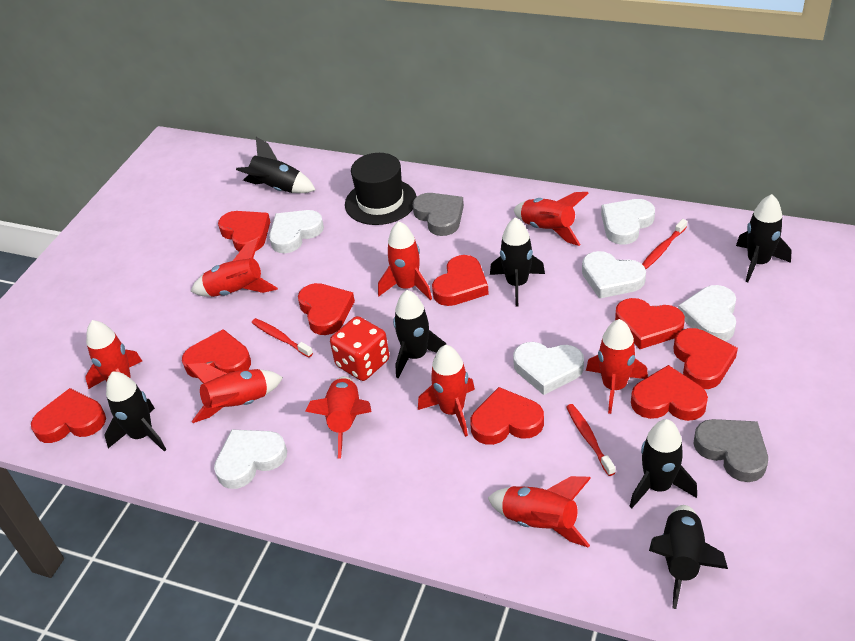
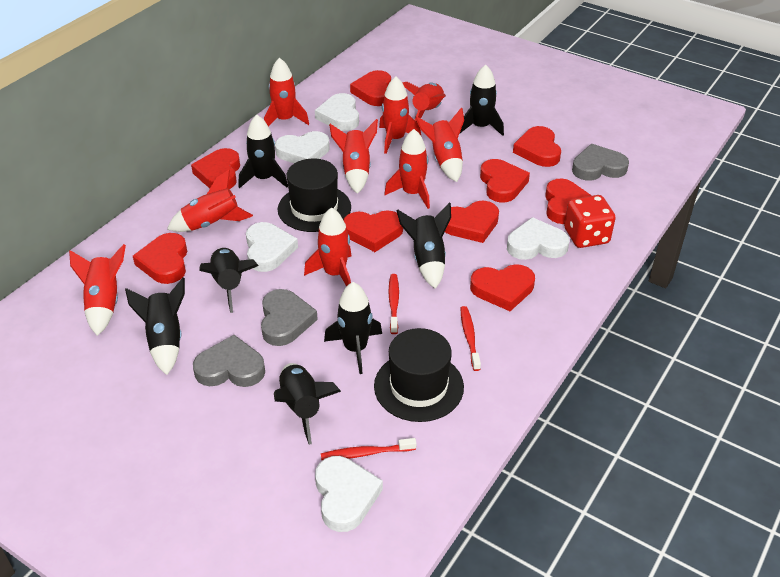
black hat: [345,153,417,225] = 1 -> [278,159,351,232] [374,328,464,422] = 2
grey heart: [413,193,464,236] [693,419,768,482] = 2 -> [193,335,265,387] [261,289,318,346] [572,144,629,181] = 3
white heart: [214,429,287,489] [269,210,324,253] [513,342,584,395] [582,251,646,299] [601,199,655,244] [678,285,736,341] = 6 -> [246,222,298,272] [275,131,330,163] [315,93,359,131] [315,456,383,532] [507,217,569,260] = 5

